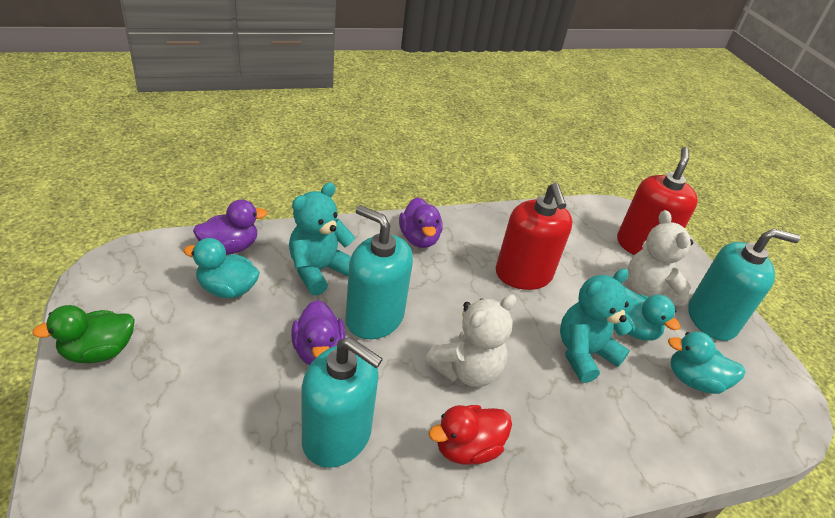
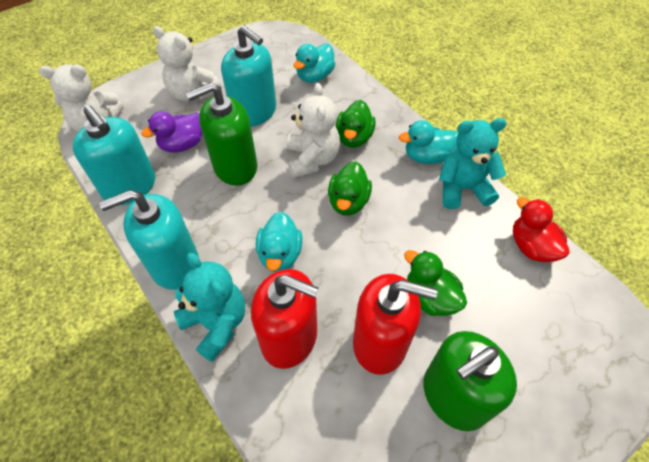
green duck: [32,305,135,363] = 1 -> [328,161,372,216] [336,100,376,148] [404,250,467,316] = 3
green soap dispenser: none = 0 -> [186,82,258,185] [423,331,517,431] = 2
purple duck: [193,199,267,255] [291,300,345,365] [399,197,443,248] = 3 -> [142,111,203,153] = 1
white teddy bear: [425,294,517,387] [627,210,693,306] = 2 -> [39,64,123,132] [153,26,222,101] [287,83,340,178] = 3

